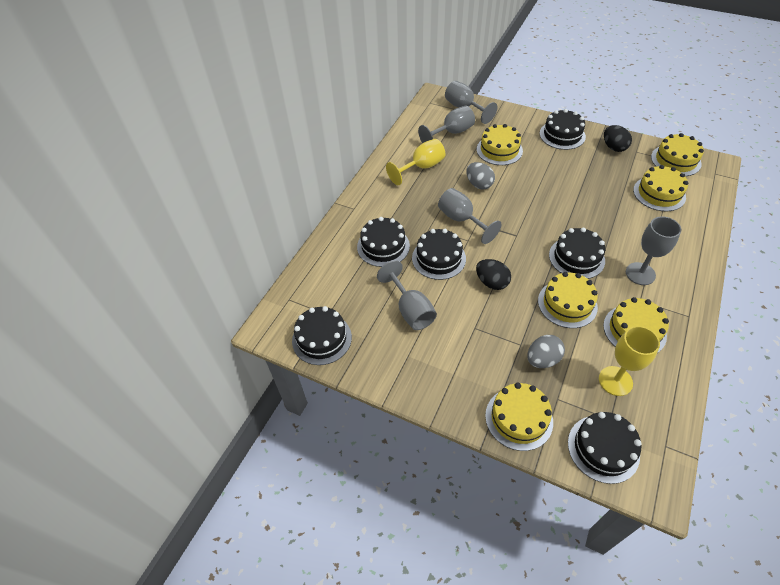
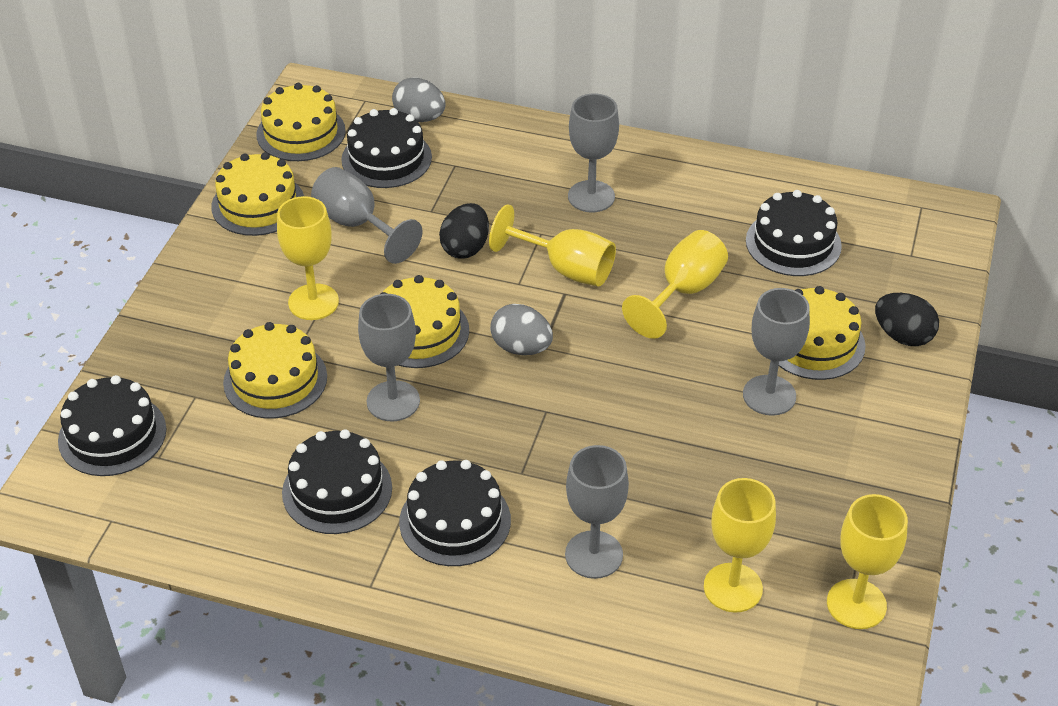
black cake: [292,306,352,365] [357,217,410,267] [412,229,466,280] [540,109,586,150] [549,228,605,279] [568,412,642,484] = 6 -> [58,375,166,476] [282,429,392,534] [341,108,432,188] [399,460,511,566] [746,190,842,276] = 5
yellow cake: [477,124,523,165] [485,383,553,451] [538,272,598,328] [603,297,669,353] [633,165,688,211] [651,133,704,176] = 6 -> [211,152,304,236] [223,322,327,419] [256,83,346,161] [380,275,469,368] [779,286,866,380] = 5
yellow goblet: [386,139,446,185] [599,326,660,396] = 2 -> [277,196,339,320] [489,204,616,287] [622,230,728,339] [704,478,776,613] [827,494,908,629] = 5

